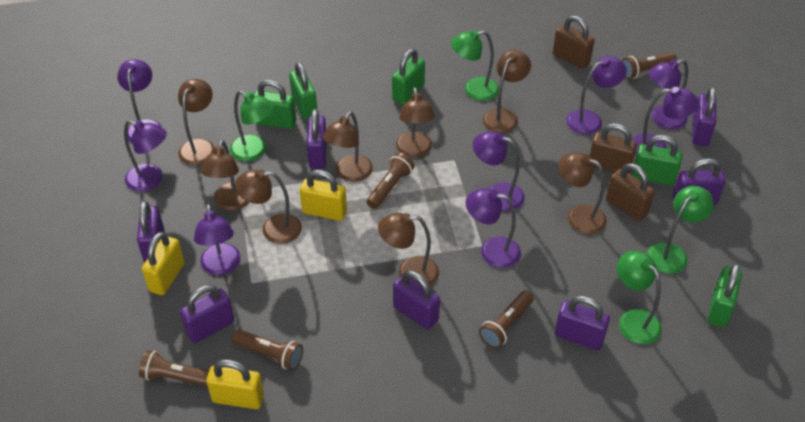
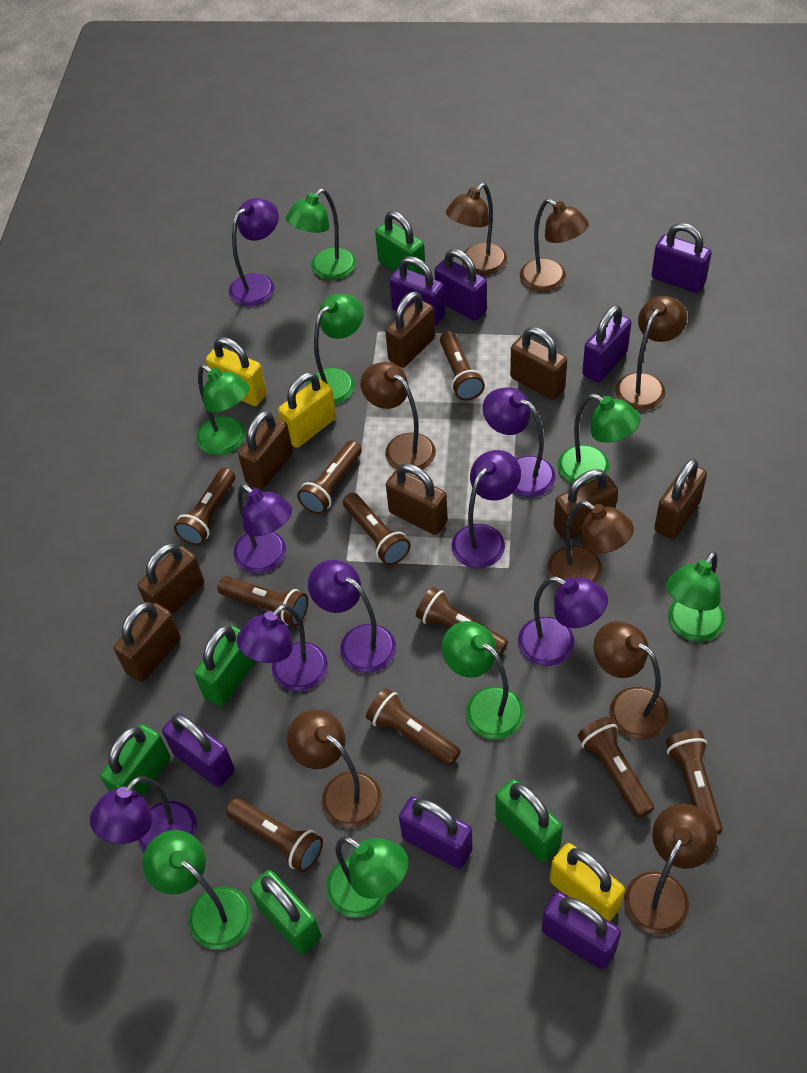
brown flashlight: [139,350,209,387] [231,329,303,371] [366,153,415,209] [479,290,534,348] [622,52,677,79] = 5 -> [174,468,235,545] [217,576,308,627] [226,798,323,872] [297,440,362,514] [343,493,411,566] [366,688,461,766] [416,587,508,656] [440,331,485,400] [578,717,654,818] [666,730,723,835] = 10
brown padlock: [553,16,595,69] [590,123,637,173] [606,163,655,221] = 3 -> [114,602,181,682] [138,543,204,614] [238,411,293,489] [385,291,435,368] [386,464,448,535] [510,327,567,400] [554,469,618,540] [654,459,707,539] = 8
green lamp: [230,91,274,161] [451,30,499,101] [617,251,662,344] [647,186,714,274] = 4 -> [143,830,252,949] [196,364,250,455] [286,189,356,280] [307,294,364,404] [326,836,408,918] [442,621,524,739] [558,394,641,484] [666,551,725,642] = 8

